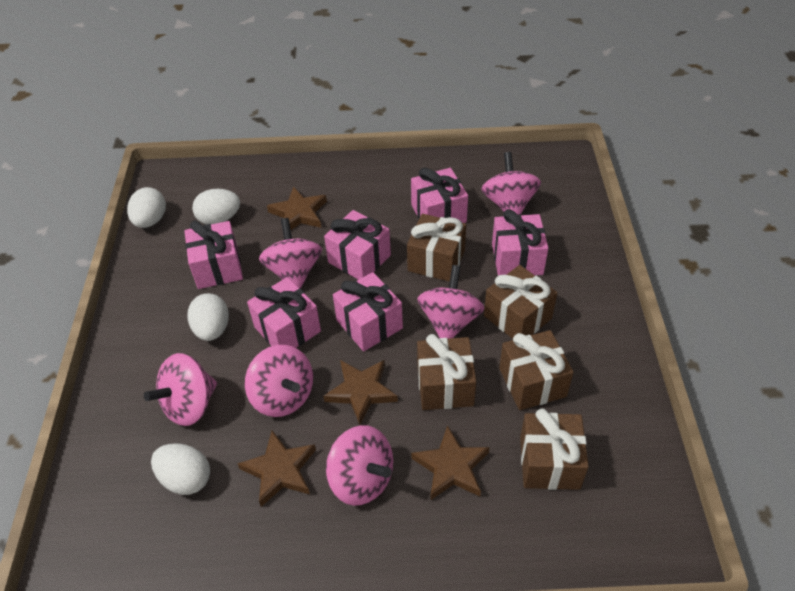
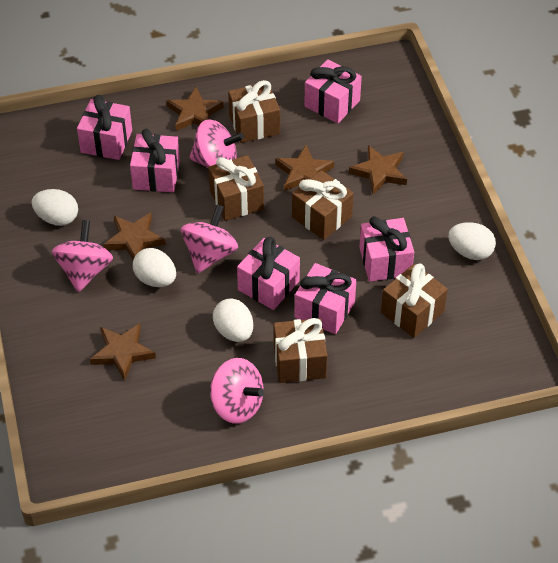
brown star: [237,430,316,507] [267,186,327,230] [323,360,398,425] [411,425,490,500] = 4 -> [90,323,156,381] [103,213,166,259] [166,87,224,131] [275,145,334,191] [349,145,407,194] = 5
pink spinning top: [144,353,217,426] [245,345,313,417] [259,218,322,289] [326,425,393,506] [417,265,485,339] [481,152,541,215] = 6 -> [52,220,113,292] [181,204,238,274] [189,119,244,169] [210,358,264,424] = 4

